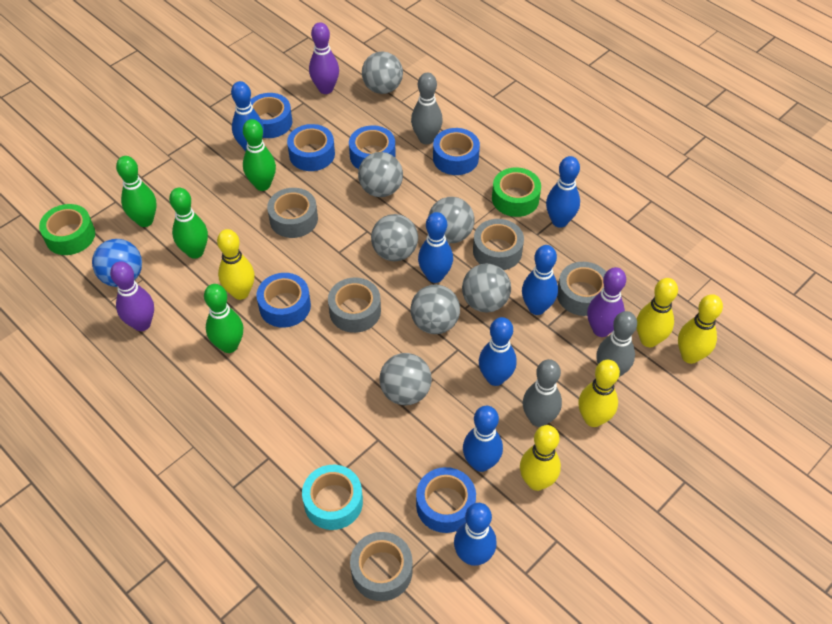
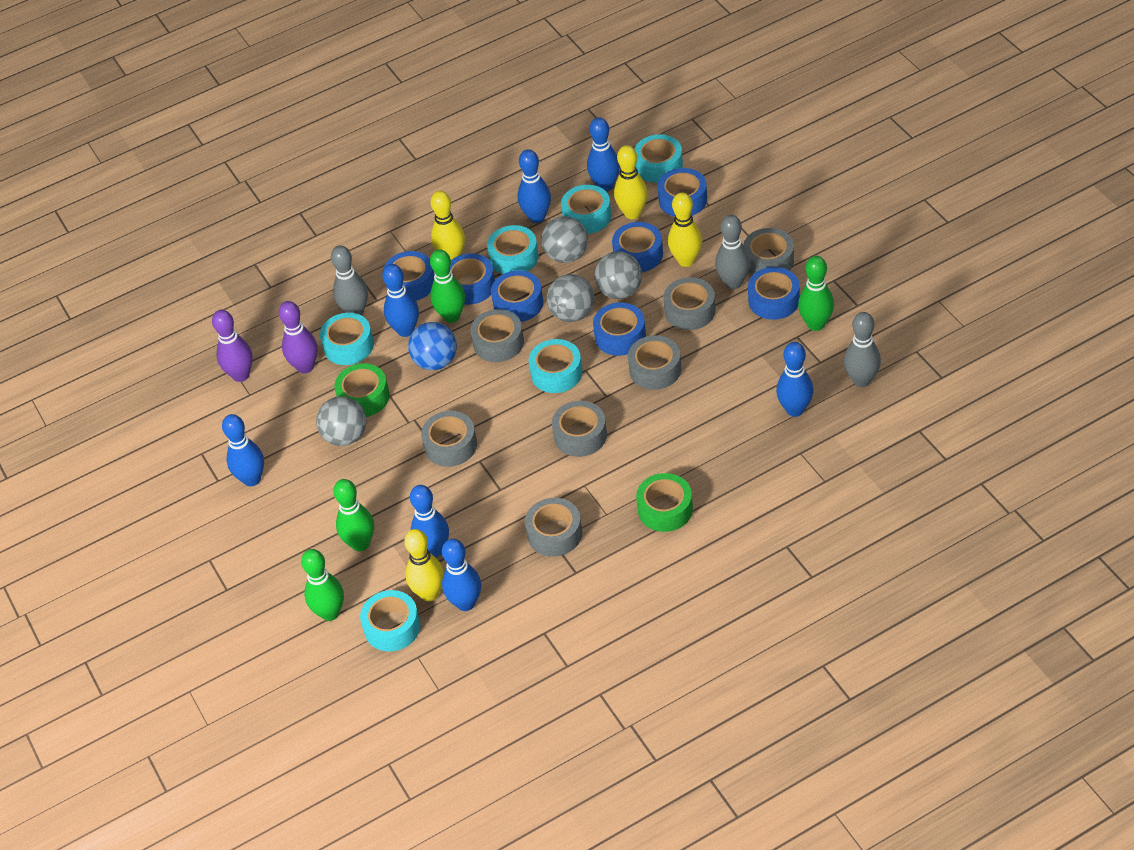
blue tape: [250,93,293,138] [256,273,311,328] [287,124,335,171] [349,125,396,169] [416,467,476,533] [433,128,480,175] = 6 -> [383,251,434,301] [450,253,495,305] [491,270,543,322] [593,303,646,356] [612,222,663,272] [658,168,707,217] [748,267,800,320] = 7
grey ball: [358,152,403,197] [362,51,403,94] [371,214,418,261] [379,353,432,405] [410,284,460,334] [428,197,474,243] [462,263,511,312] = 7 -> [316,396,366,446] [541,216,588,263] [547,274,594,322] [594,251,642,299] = 4
grey tape: [267,188,318,238] [328,278,381,333] [350,532,413,601] [473,219,524,270] [557,262,606,316] = 5 -> [421,411,477,467] [470,309,524,362] [525,498,582,557] [552,401,607,457] [628,335,681,390] [663,277,716,330] [743,228,794,275] = 7
purple bowling pin: [110,261,154,331] [309,22,339,94] [587,267,626,337] = 3 -> [212,310,253,382] [279,301,318,374] = 2
turquoise tape: [302,465,363,530] = 1 -> [320,313,374,365] [360,590,421,652] [487,225,539,274] [529,339,583,393] [561,185,611,234] [634,134,683,183] = 6
yellow bowling pin: [217,229,255,300] [520,425,561,491] [578,360,620,427] [636,278,678,347] [678,294,723,364] = 5 -> [404,529,444,601] [431,191,465,260] [614,145,648,219] [668,192,702,267] = 4

